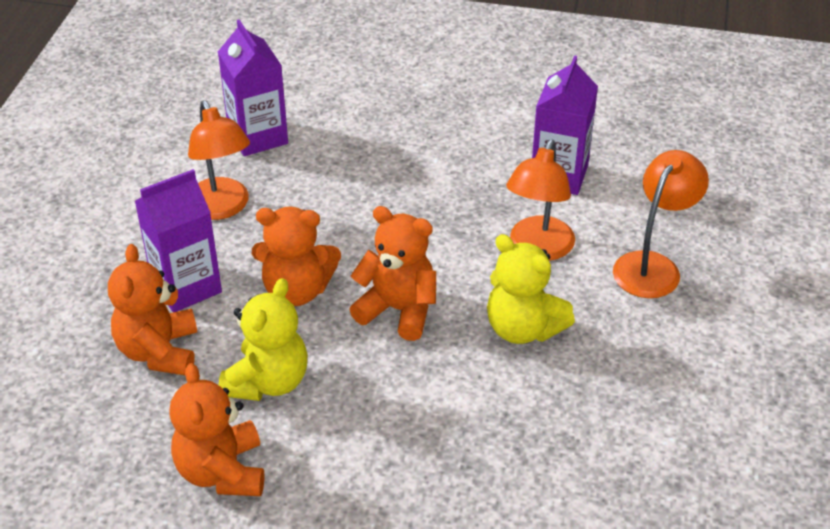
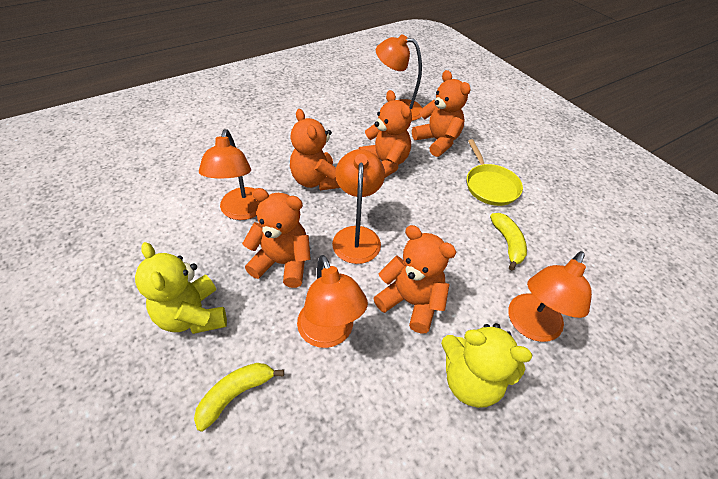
orange lamp: [188,100,250,220] [506,139,575,261] [613,150,709,298] = 3 -> [199,129,260,220] [297,255,368,348] [332,149,385,264] [376,34,423,121] [508,251,592,342] = 5
orange teddy bear: [108,244,197,375] [169,363,264,496] [252,207,341,306] [349,206,436,341] = 4 -> [242,188,311,288] [290,109,340,190] [359,90,412,178] [374,225,456,333] [412,70,471,157] = 5
purple carton: [135,169,222,312] [218,19,288,156] [532,55,598,195] = 3 -> none = 0
yellow banana: none = 0 -> [194,363,284,431] [490,213,527,270] = 2
yellow pan: none = 0 -> [467,139,523,206] = 1

